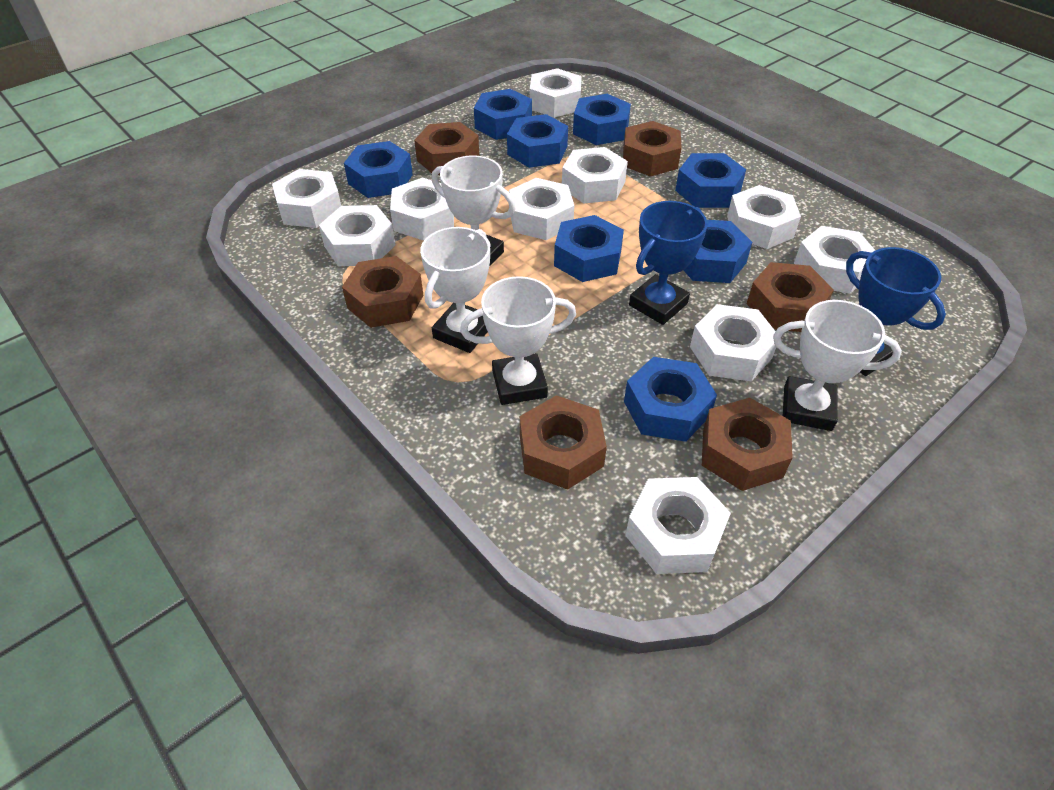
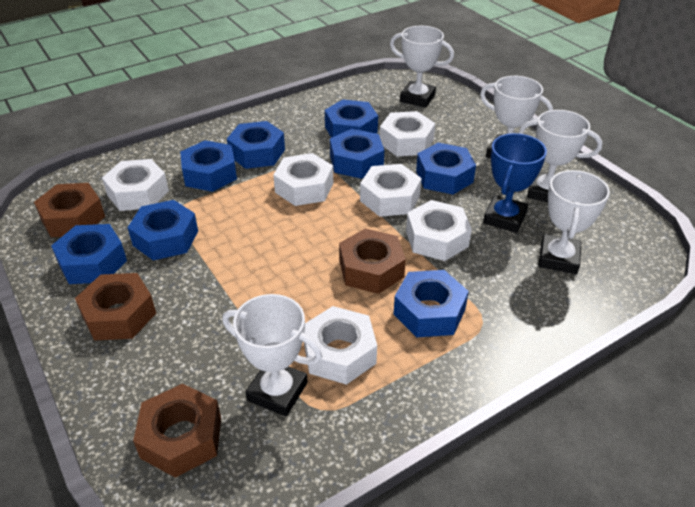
blue trophy: [629,201,708,325] [846,247,946,376] = 2 -> [483,133,547,233] = 1
brown nut: [342,256,423,328] [414,122,479,175] [520,395,607,490] [623,121,682,177] [702,398,793,491] [747,262,834,332] = 6 -> [34,183,105,237] [75,273,156,341] [133,384,221,478] [339,228,406,294] = 4
white nut: [272,169,341,228] [319,205,396,266] [390,178,454,241] [509,178,574,240] [530,68,582,118] [562,147,628,204] [625,477,731,574] [690,304,776,382] [727,185,801,249] [794,226,875,294] = 10 -> [102,159,169,211] [273,153,333,206] [304,306,377,385] [360,164,422,217] [380,111,435,156] [406,200,472,261] = 6
white trophy: [420,227,490,353] [432,156,515,267] [460,276,576,405] [773,300,902,431] = 4 -> [222,294,323,416] [390,26,454,108] [480,76,553,159] [518,110,603,202] [539,170,610,274] = 5

